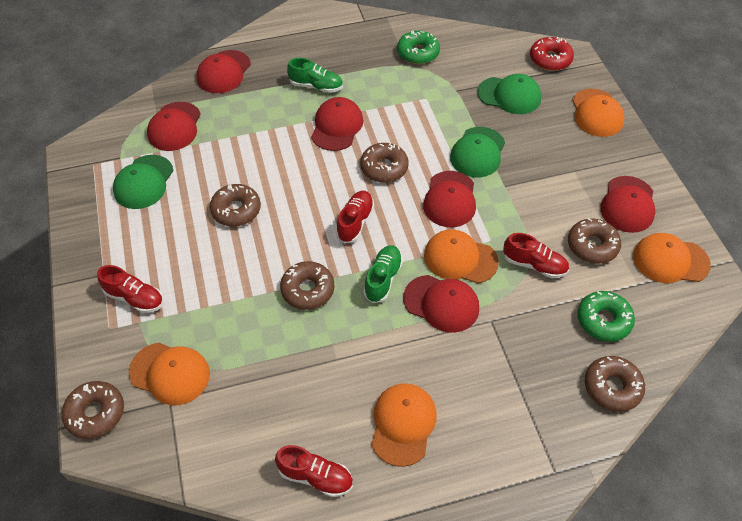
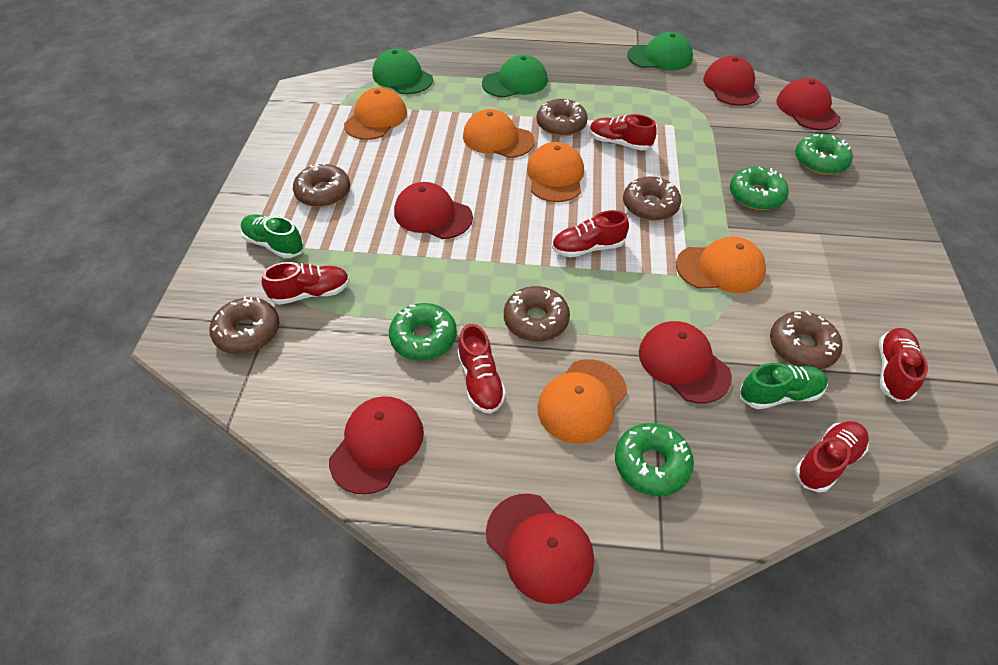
green donut: [397,31,440,64] [577,291,635,342] = 2 -> [389,303,457,361] [615,423,694,496] [730,167,789,210] [795,134,853,175] = 4
red donut: [530,37,574,71] = 1 -> none = 0
red shoe: [97,265,163,313] [275,445,353,497] [336,191,374,243] [503,233,569,278] = 4 -> [262,262,350,305] [457,324,506,414] [552,210,629,258] [590,114,657,151] [795,421,869,493] [879,328,928,402] = 6

